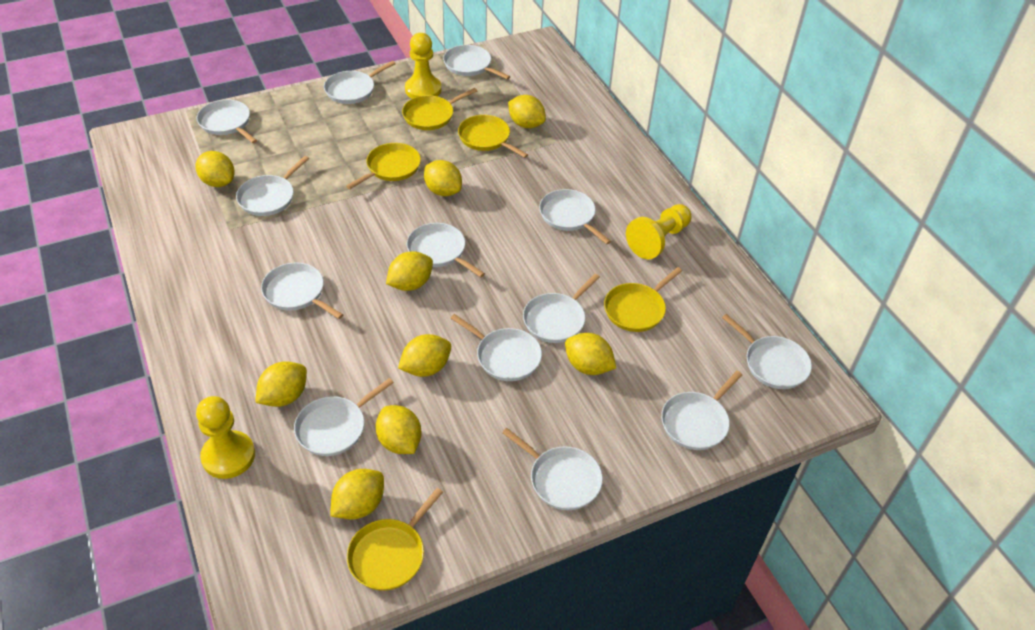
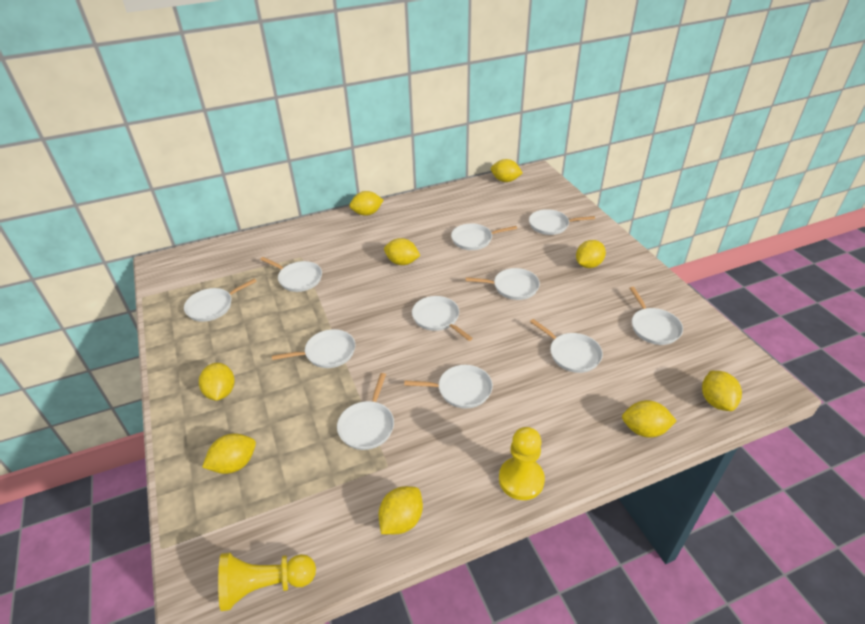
white pan: [197,100,257,143] [236,156,309,216] [261,262,343,319] [294,378,394,456] [324,61,396,104] [406,223,485,277] [443,45,511,80] [450,314,542,381] [502,428,603,510] [523,274,600,343] [539,189,611,244] [661,371,742,450] [722,314,812,389] = 13 -> [184,279,257,322] [260,257,322,292] [272,329,355,368] [337,373,394,450] [404,365,493,409] [412,296,473,341] [451,223,517,250] [466,268,540,300] [529,209,595,235] [530,319,603,373] [629,287,683,345] = 11
yellow pan: [346,143,421,189] [347,488,443,591] [402,88,477,130] [458,115,528,158] [604,267,682,332] = 5 -> none = 0
yellow pawn: [196,396,255,479] [405,33,441,99] [626,204,692,259] = 3 -> [218,552,316,611] [499,427,545,500] = 2

